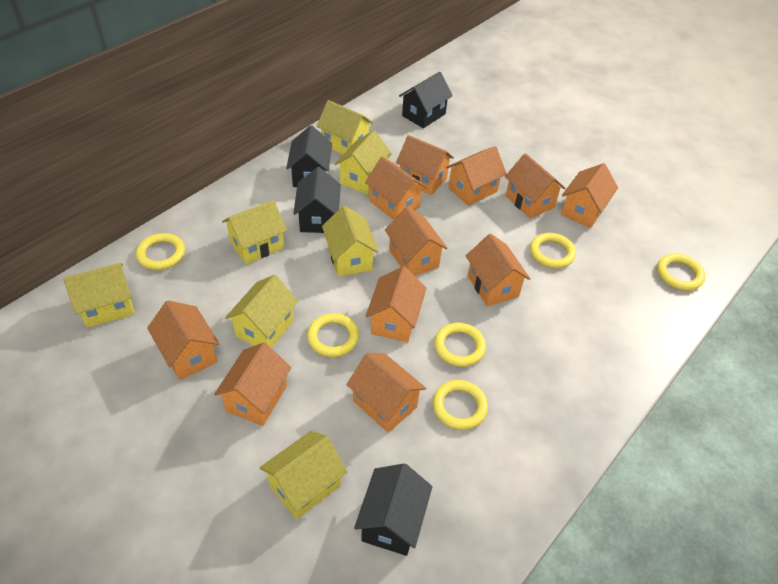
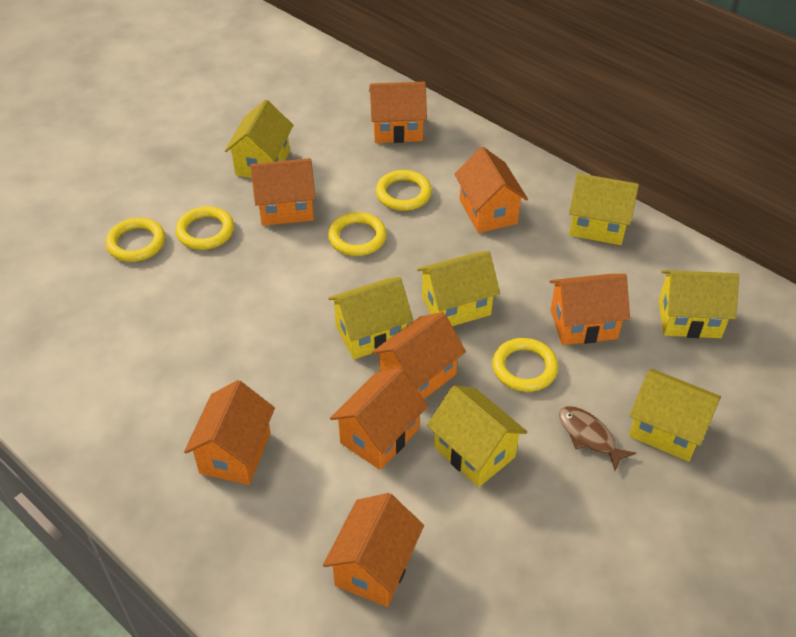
black house: [286,125,332,187] [293,167,341,233] [354,463,432,556] [399,72,453,128] = 4 -> none = 0
brown fish: none = 0 -> [559,406,636,471] = 1
orange house: [147,300,219,380] [214,342,291,426] [346,353,426,433] [365,157,427,220] [366,266,426,342] [385,207,448,276] [396,135,454,195] [446,146,506,206] [466,234,530,306] [505,153,566,219] [561,163,618,228] = 11 -> [184,380,275,485] [251,158,316,226] [323,493,424,607] [330,368,428,470] [369,82,427,143] [372,312,466,399] [454,147,528,233] [550,274,630,345] = 8
yellow ring: [136,233,185,270] [307,313,359,357] [433,380,488,430] [434,323,486,367] [530,233,576,268] [657,253,705,290] = 6 -> [105,218,165,262] [175,206,234,250] [328,212,387,256] [376,170,432,211] [492,338,558,392] = 5

